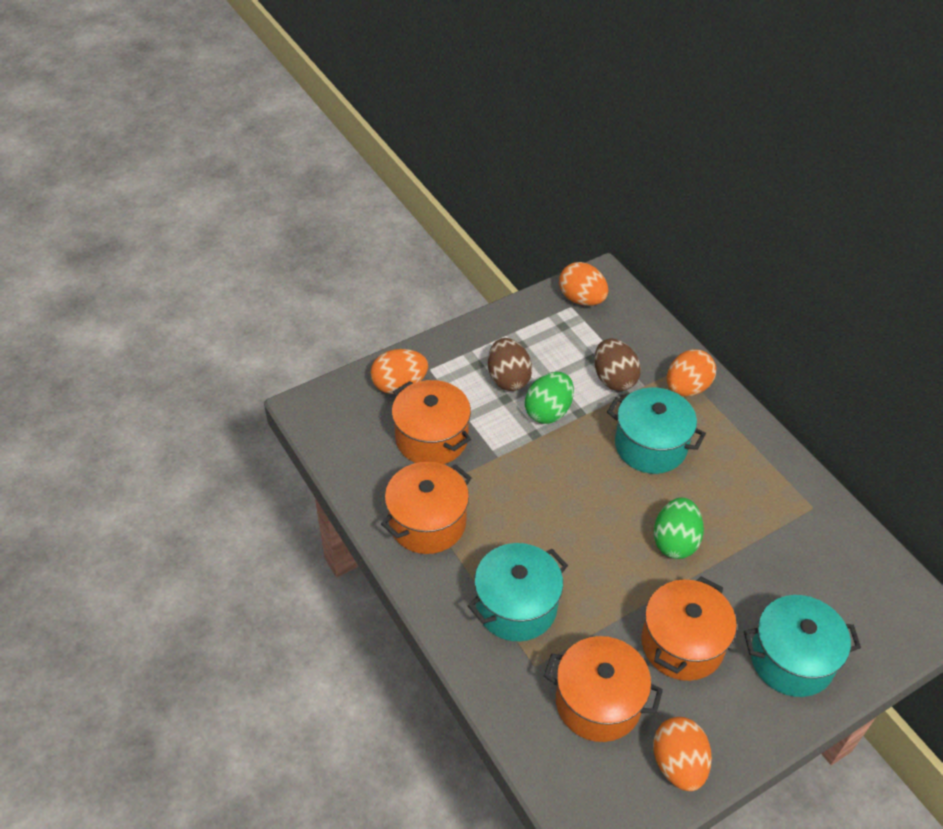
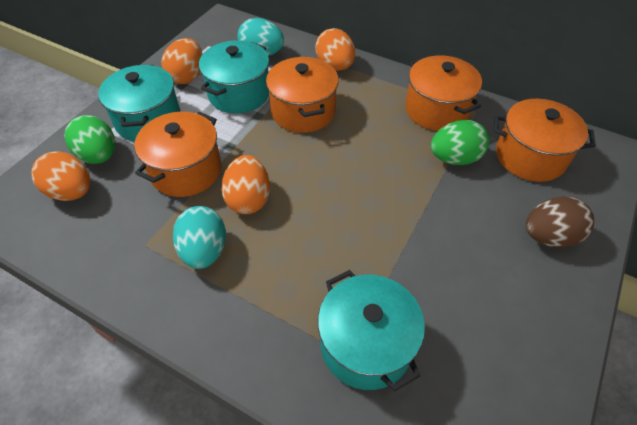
brown egg: [488,338,532,391] [594,338,641,391] = 2 -> [526,196,594,247] = 1
turquoise egg: none = 0 -> [173,206,226,269] [238,18,284,56] = 2

